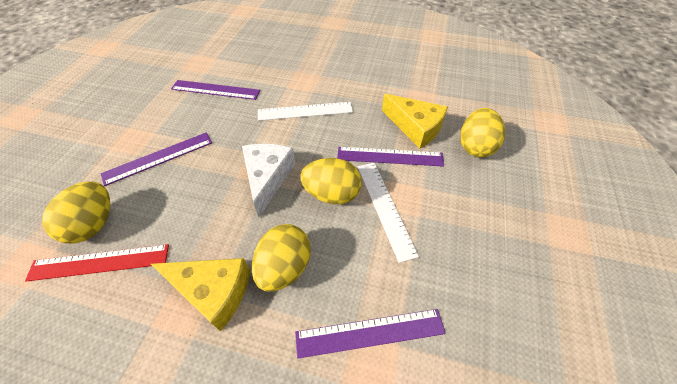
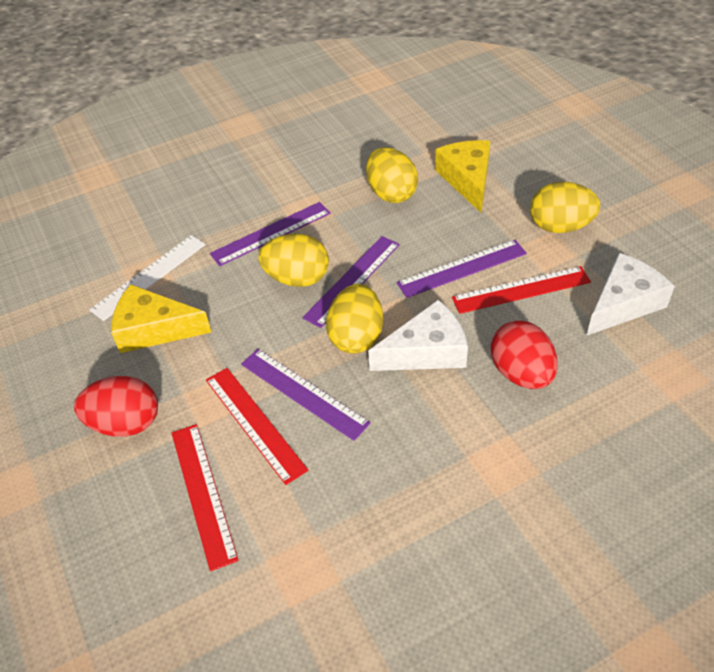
red egg: none = 0 -> [74,376,158,436] [491,321,558,389] = 2
red ruler: [25,244,169,282] = 1 -> [172,424,239,571] [206,368,308,485] [452,266,591,314] = 3
white cheese: [242,144,295,217] = 1 -> [368,300,468,371] [586,253,675,336] = 2
white ruler: [258,102,353,121] [358,163,419,263] = 2 -> [89,235,206,321] = 1

